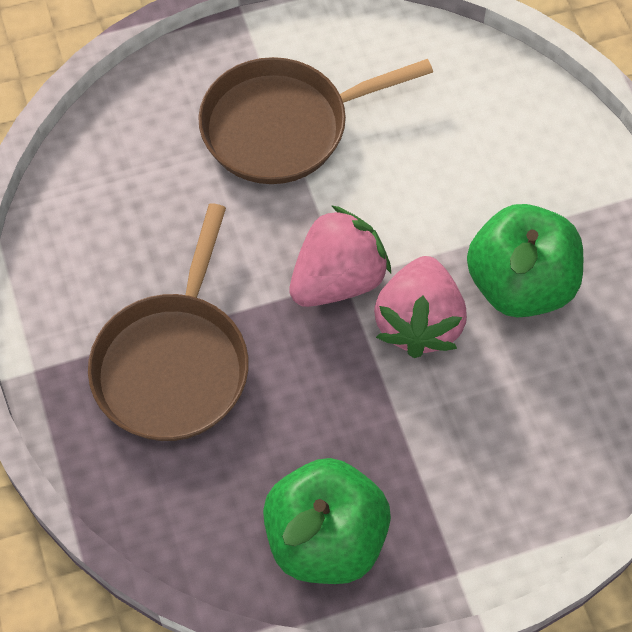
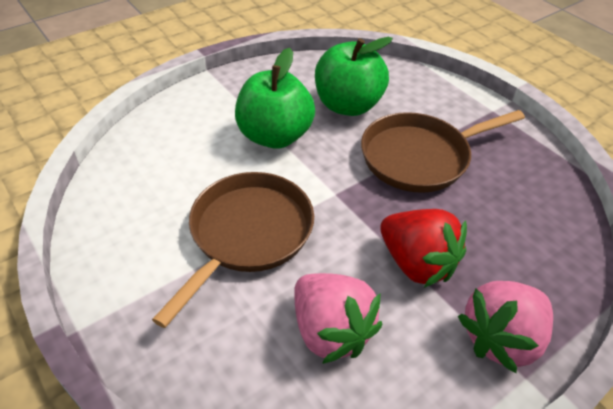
red strawberry: none = 0 -> [380,209,467,288] = 1

